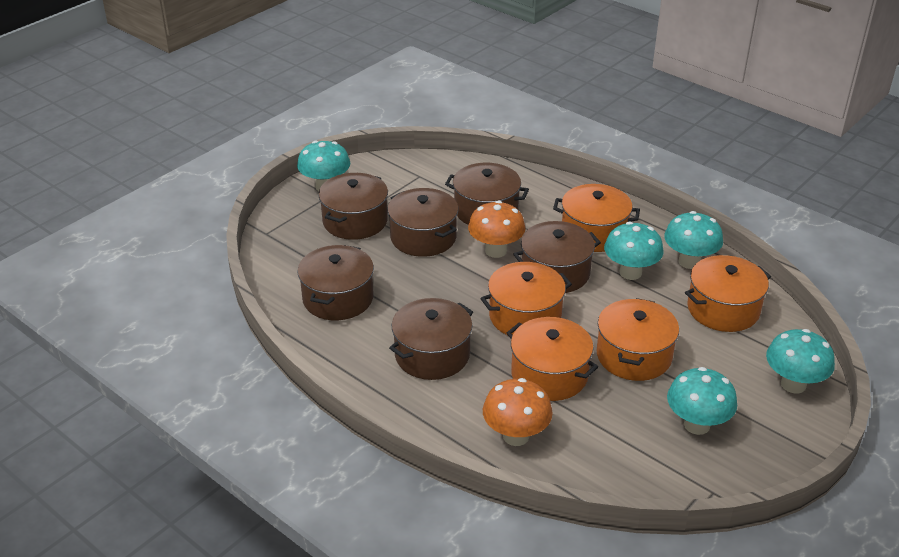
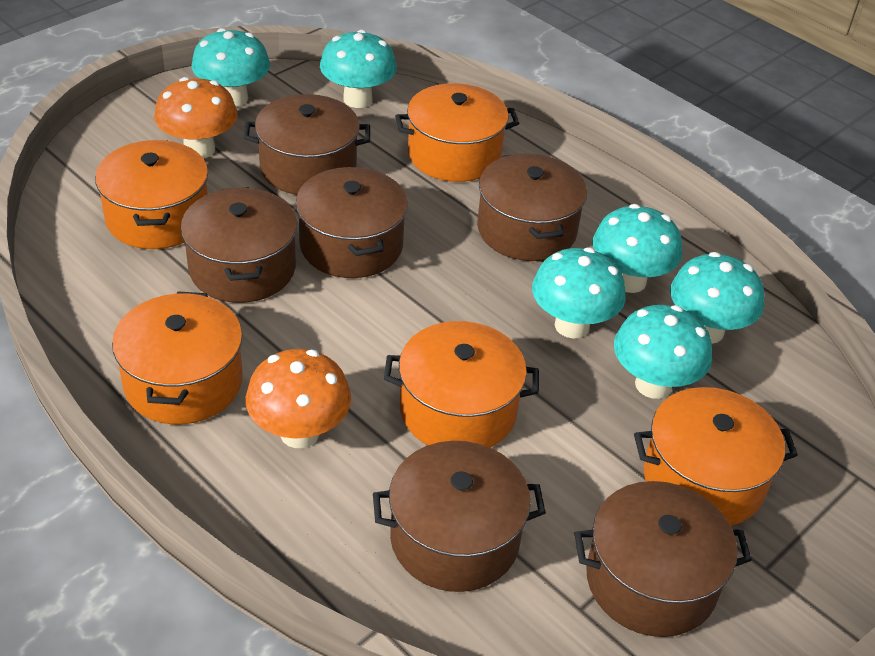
turquoise mushroom: [297,140,350,191] [604,222,664,280] [664,211,723,269] [667,367,737,435] [766,329,835,393] = 5 -> [191,28,270,107] [320,30,397,108] [532,247,626,339] [593,204,682,293] [614,305,712,399] [670,252,764,344] = 6

